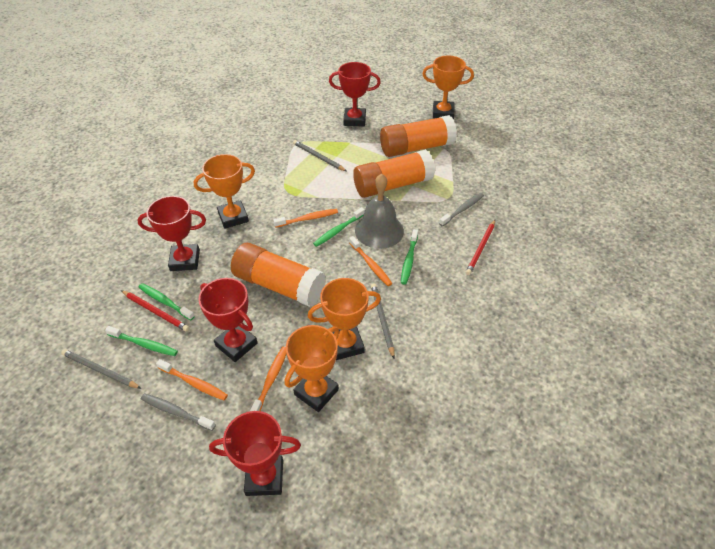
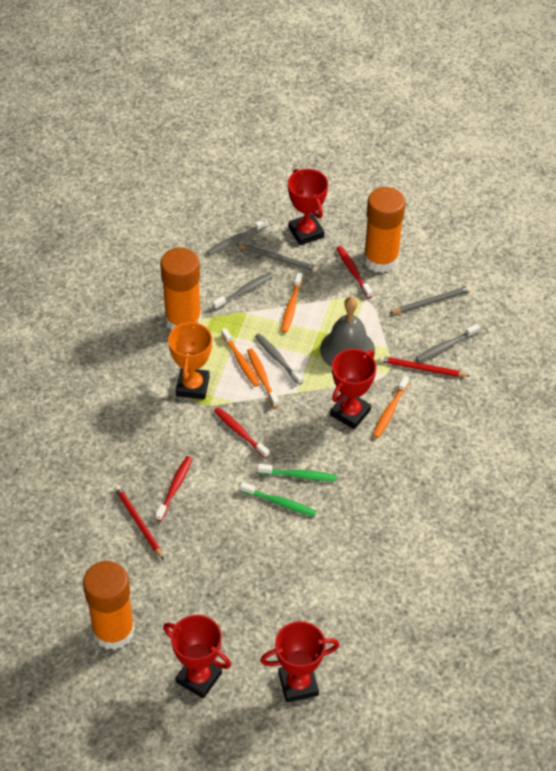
green toothbrush: [105,326,178,356] [138,283,195,320] [313,207,365,247] [401,229,418,285] = 4 -> [240,482,316,516] [258,464,337,481] = 2
grey pencil: [61,349,141,389] [293,140,346,171] [371,283,395,358] = 3 -> [236,244,318,272] [390,286,471,314] = 2
grey toothbrush: [141,393,216,431] [439,193,484,227] = 2 -> [207,218,268,255] [212,272,273,310] [255,333,303,385] [416,324,480,362] = 4
orange trophy: [194,154,255,229] [284,325,339,412] [308,278,381,360] [422,56,474,120] = 4 -> [168,320,212,399] = 1
red toothbrush: none = 0 -> [155,456,192,521] [214,407,270,458] [336,246,373,298] = 3

